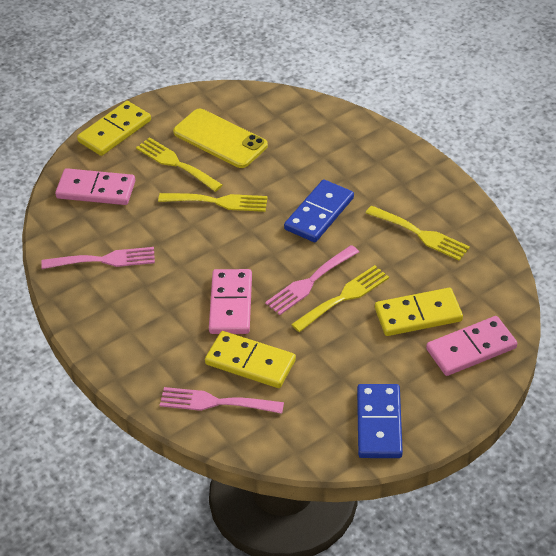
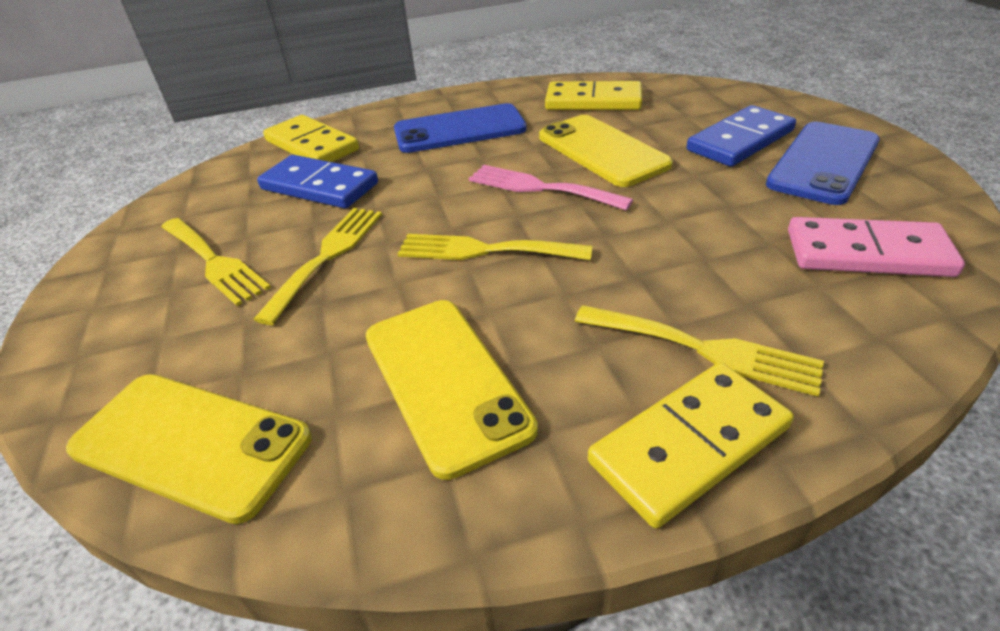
blue phone: none = 0 -> [394,103,527,153] [766,122,880,205] = 2
pink domino: [55,168,135,205] [209,269,252,334] [426,316,517,376] = 3 -> [788,217,965,277] = 1
pink fork: [41,247,155,269] [160,387,284,414] [265,245,359,315] = 3 -> [468,165,633,211] = 1
yellow phone: [173,109,268,168] = 1 -> [66,374,312,524] [366,300,538,480] [539,115,673,187] = 3

